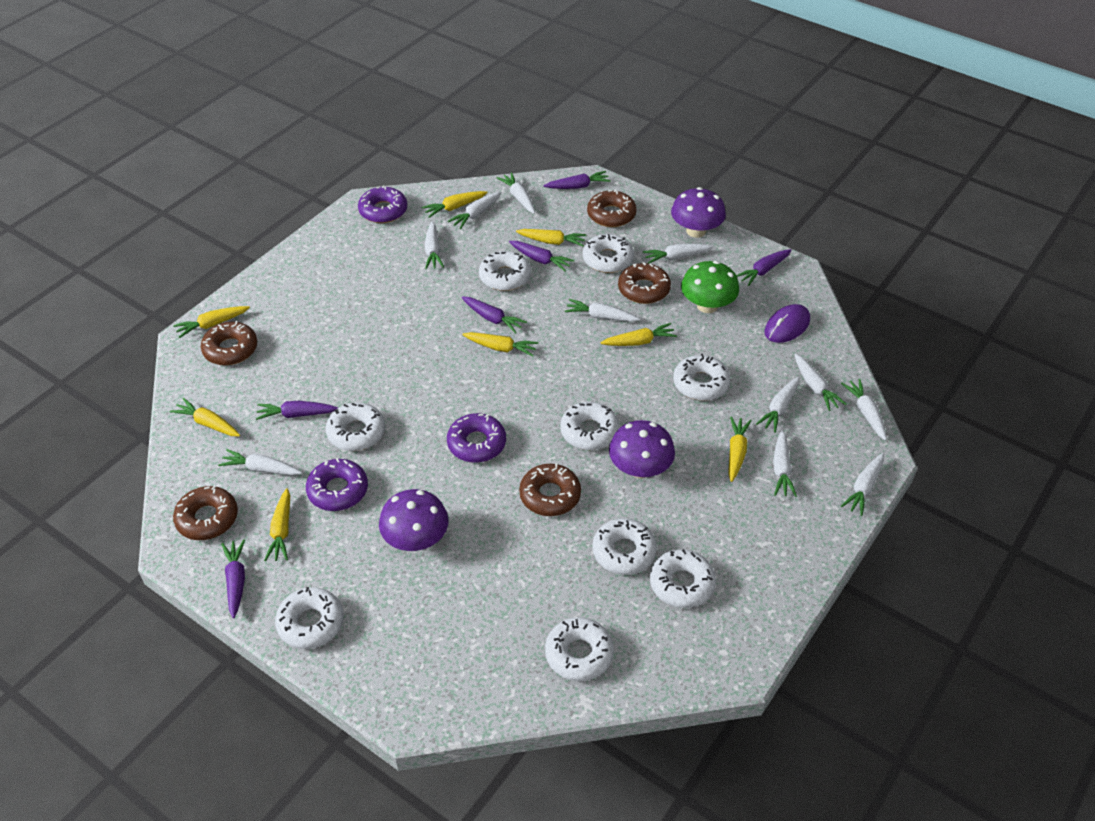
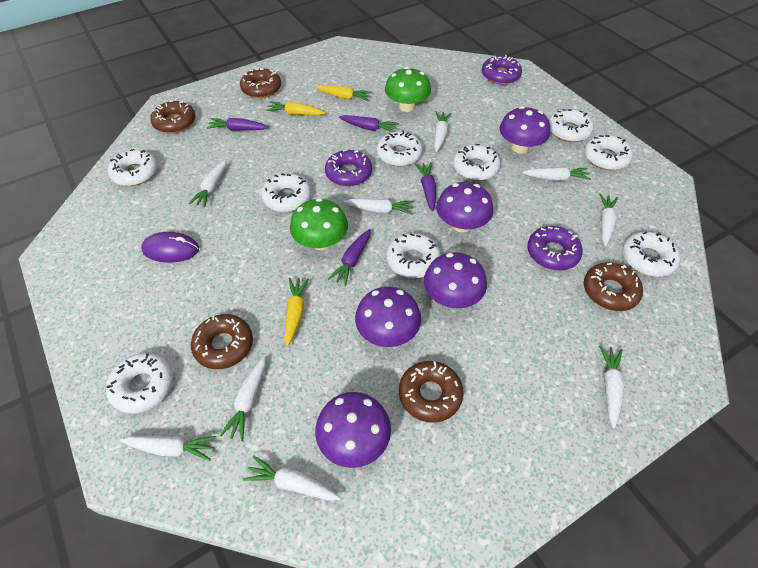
green mushroom: [681,261,739,313] = 1 -> [290,198,348,250] [385,67,431,112] = 2
purple carrot: [221,539,245,618] [256,401,338,420] [462,296,527,334] [509,241,574,272] [543,171,611,189] [736,249,792,286] = 6 -> [207,118,269,131] [328,229,371,286] [339,115,399,132] [415,162,436,211] = 4
purple mushroom: [379,489,449,551] [609,420,675,478] [671,187,726,238] = 3 -> [315,392,391,468] [355,287,421,347] [424,252,487,308] [436,182,493,233] [499,106,550,154] = 5
white carrot: [218,449,302,475] [425,221,444,269] [448,192,502,229] [497,172,535,214] [565,299,640,322] [643,244,714,264] [756,377,800,433] [773,430,797,497] [794,354,846,411] [841,379,887,441] [841,453,884,516] = 11 -> [120,436,216,461] [188,160,227,207] [220,356,265,441] [243,455,340,500] [344,199,414,215] [434,111,451,152] [522,167,591,181] [599,194,618,247] [599,346,624,429] = 9
yellow carrot: [170,398,240,437] [173,306,250,338] [264,488,290,561] [422,191,488,218] [462,332,538,357] [516,229,587,246] [600,323,677,346] [728,417,752,482] = 8 -> [266,101,325,115] [284,278,309,347] [316,85,372,101] = 3

